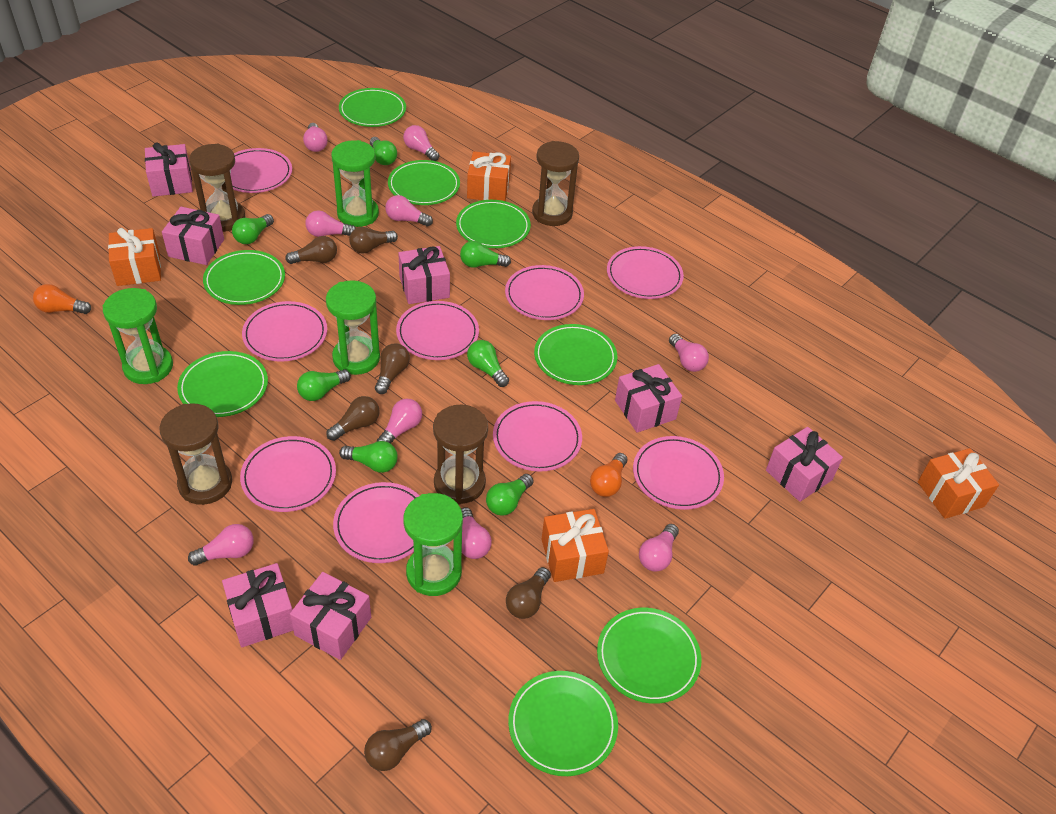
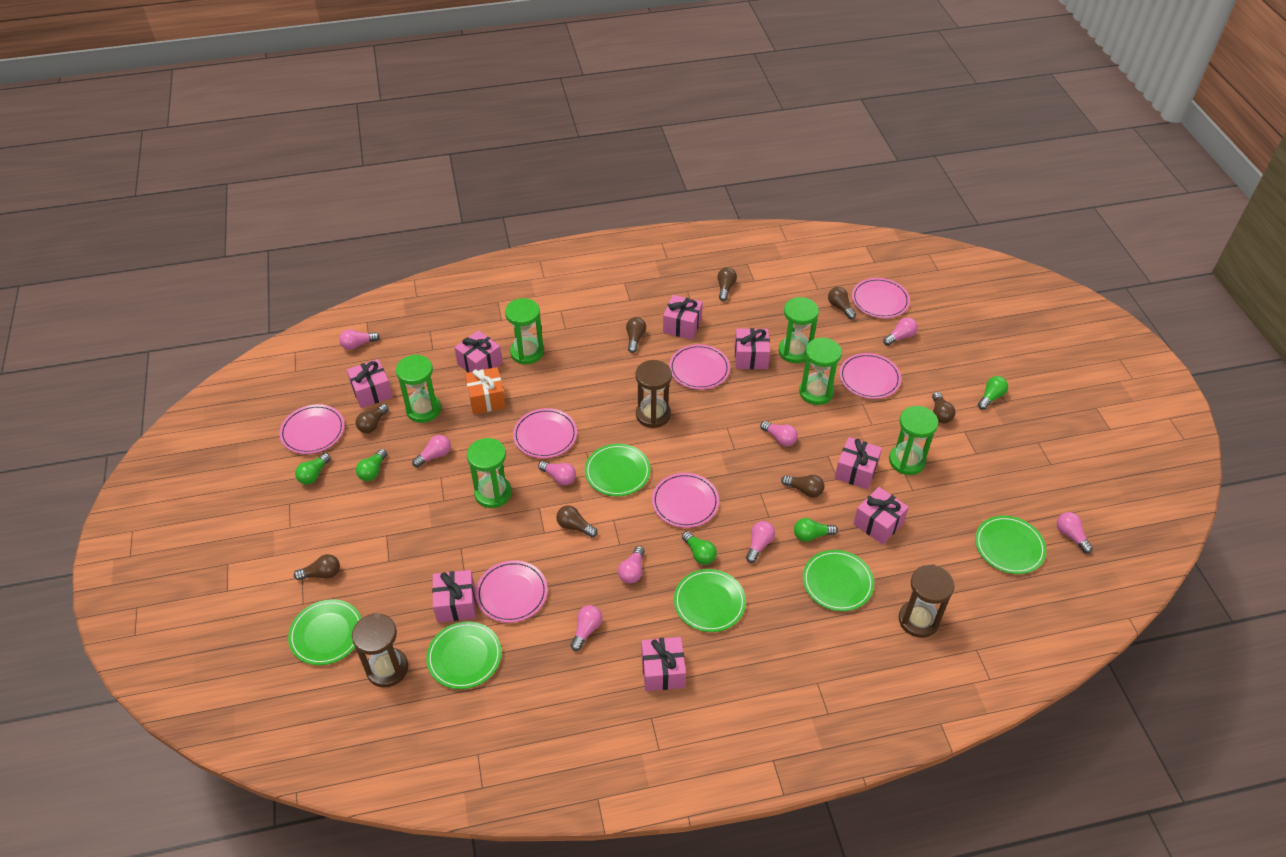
brown hourglass: [160,403,232,505] [189,144,246,232] [433,405,488,504] [532,141,579,226] = 4 -> [352,613,408,688] [635,360,672,428] [899,564,955,638] = 3
brown light bulb: [285,236,337,264] [326,396,379,441] [349,227,398,254] [364,719,432,771] [375,343,410,394] [506,567,551,619] = 6 -> [294,554,340,580] [356,404,389,433] [556,505,598,537] [626,317,646,353] [717,267,737,301] [781,475,825,498] [828,287,856,319] [932,392,956,423] = 8
green hourglass: [103,288,173,384] [326,280,380,375] [331,140,379,227] [403,493,463,596] = 4 -> [396,354,441,423] [467,438,512,508] [505,298,544,364] [779,297,819,363] [799,338,842,405] [889,406,938,475] = 6
green light bulb: [232,214,274,244] [297,369,351,401] [339,441,398,473] [370,137,397,165] [460,241,511,268] [467,340,509,387] [486,474,534,516] = 7 -> [295,453,331,485] [356,449,387,481] [682,531,717,565] [794,518,838,542] [978,376,1008,410] = 5
green plate: [177,351,268,417] [203,250,285,305] [339,88,406,127] [388,160,460,205] [456,200,531,248] [508,671,618,776] [534,324,617,385] [597,608,701,704] = 8 -> [288,599,361,665] [426,621,502,689] [585,444,651,496] [674,569,746,632] [803,550,874,611] [975,516,1047,574] = 6
orange gift: [108,228,161,286] [467,151,511,201] [541,509,609,582] [918,448,999,519] = 4 -> [465,367,506,414] = 1
orange light bulb: [33,284,91,314] [590,453,627,497] = 2 -> none = 0
pink gift: [145,143,193,197] [162,207,224,265] [222,563,293,647] [290,572,371,660] [398,246,450,304] [615,364,682,433] [766,427,843,502] = 7 -> [347,359,393,408] [432,570,476,622] [454,330,502,373] [641,637,686,691] [663,295,703,340] [735,328,770,369] [835,437,882,490] [853,487,909,545] = 8
pink plate: [230,148,292,193] [240,436,336,512] [242,301,327,362] [333,482,420,563] [396,301,479,360] [493,401,582,472] [505,265,584,320] [607,246,684,299] [633,436,724,510] = 9 -> [279,404,345,454] [476,560,548,623] [513,408,577,458] [652,473,719,528] [669,344,730,390] [839,353,901,399] [852,278,910,318] = 7

